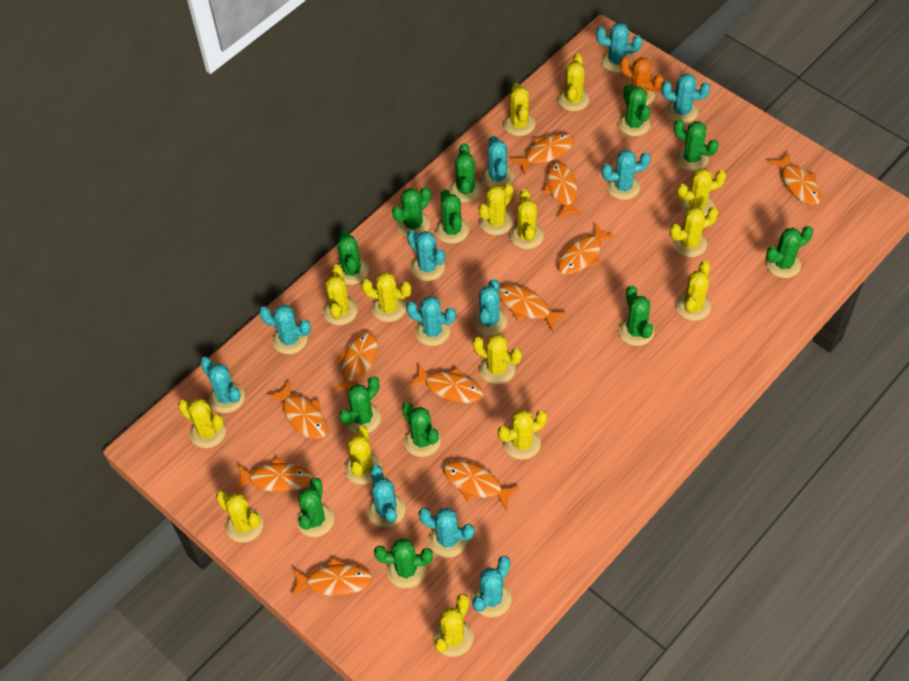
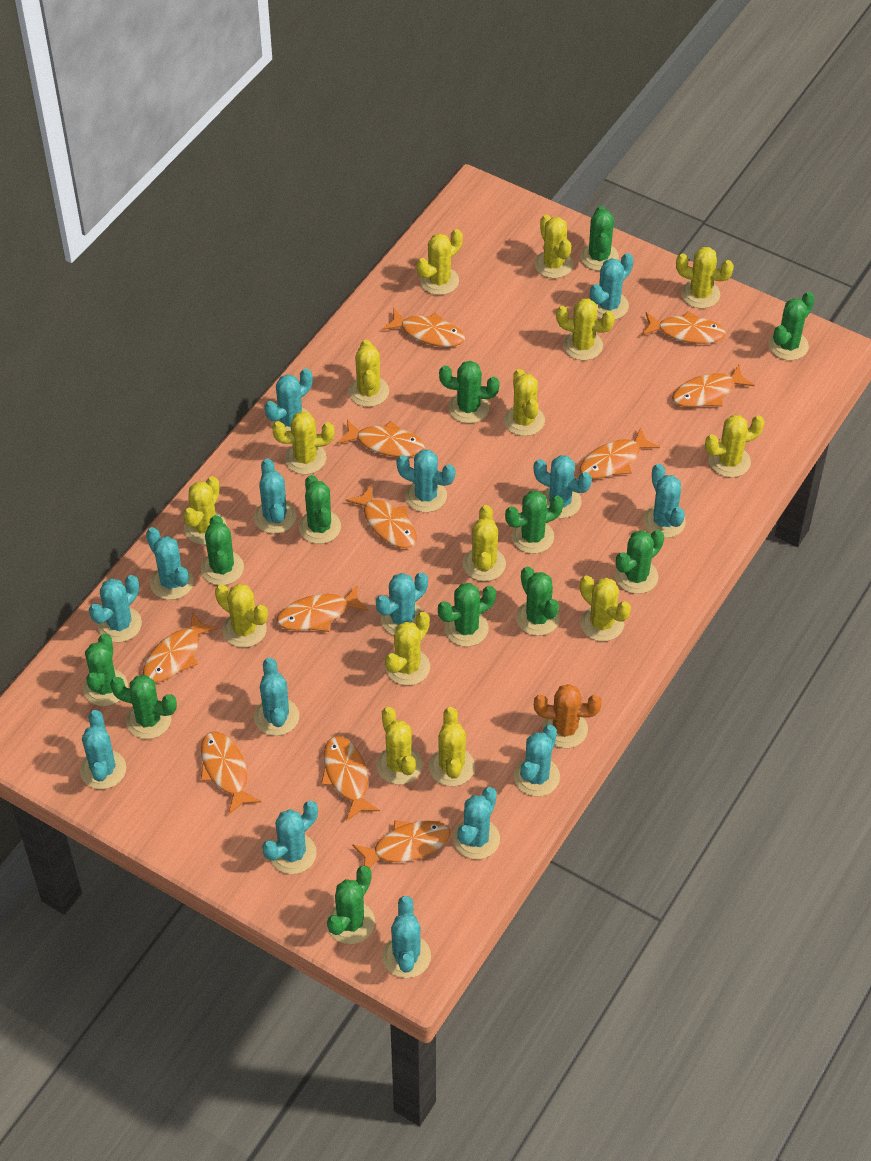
turquoise cactus: [200,357,245,413] [259,305,311,354] [368,465,406,527] [406,296,456,346] [407,230,445,281] [418,508,474,558] [472,279,507,335] [472,556,512,617] [481,136,514,188] [596,23,642,72] [601,150,651,200] [662,73,710,123] = 12 -> [80,710,126,789] [89,575,142,642] [146,527,194,600] [254,459,296,534] [254,657,299,736] [262,801,318,874] [265,368,313,431] [376,572,428,635] [382,896,431,978] [397,450,456,512] [453,787,500,859] [514,725,560,796] [534,455,592,518] [590,253,634,320] [643,464,686,538] = 15

